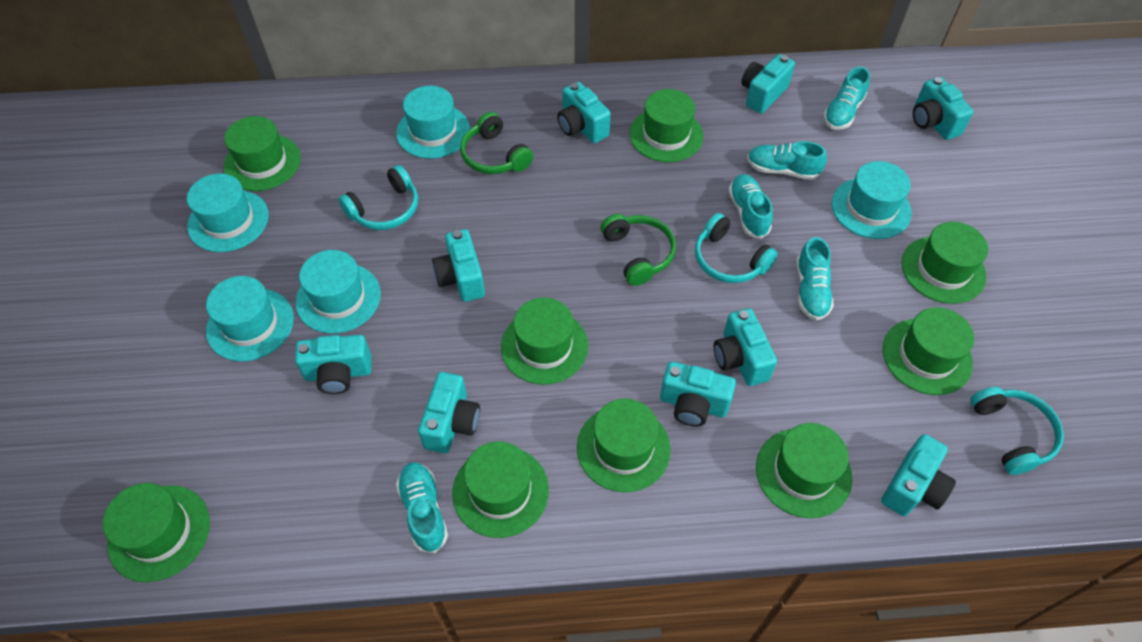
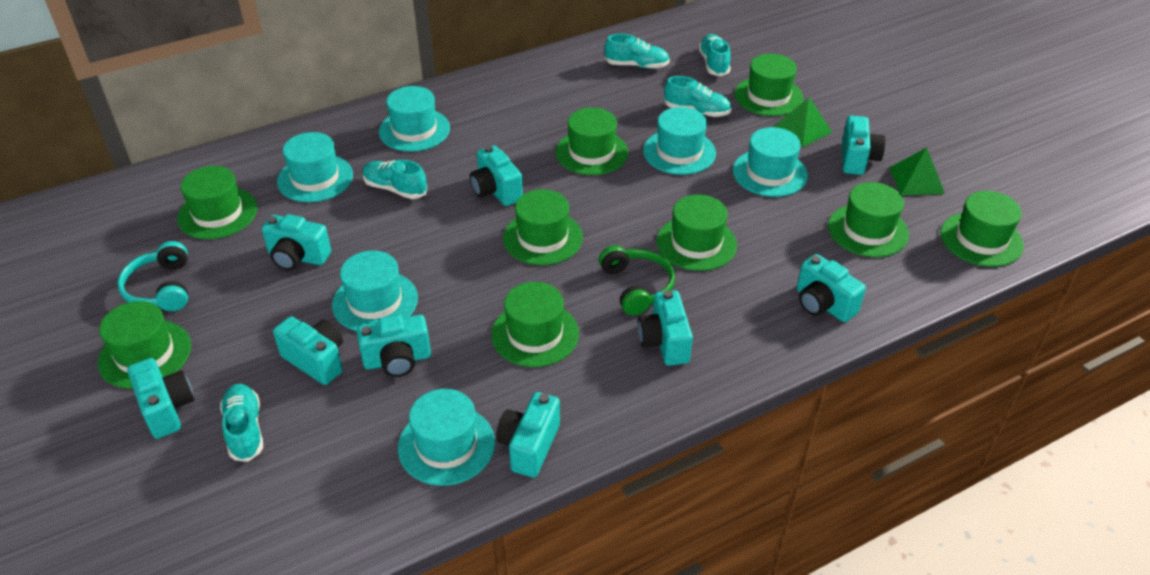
green headphones: [460,112,533,174] [601,214,676,286] = 2 -> [599,245,675,315] = 1
green pyramid: none = 0 -> [774,97,832,147] [889,147,945,195] = 2
turquoise hat: [187,173,269,252] [206,276,294,362] [296,250,381,334] [396,86,470,159] [832,161,912,239] = 5 -> [277,132,353,202] [332,251,418,331] [379,86,450,152] [398,389,495,486] [643,107,716,175] [733,127,808,197] = 6
turquoise headphones: [339,165,418,230] [695,213,778,283] [970,387,1064,475] = 3 -> [117,241,188,311] = 1

